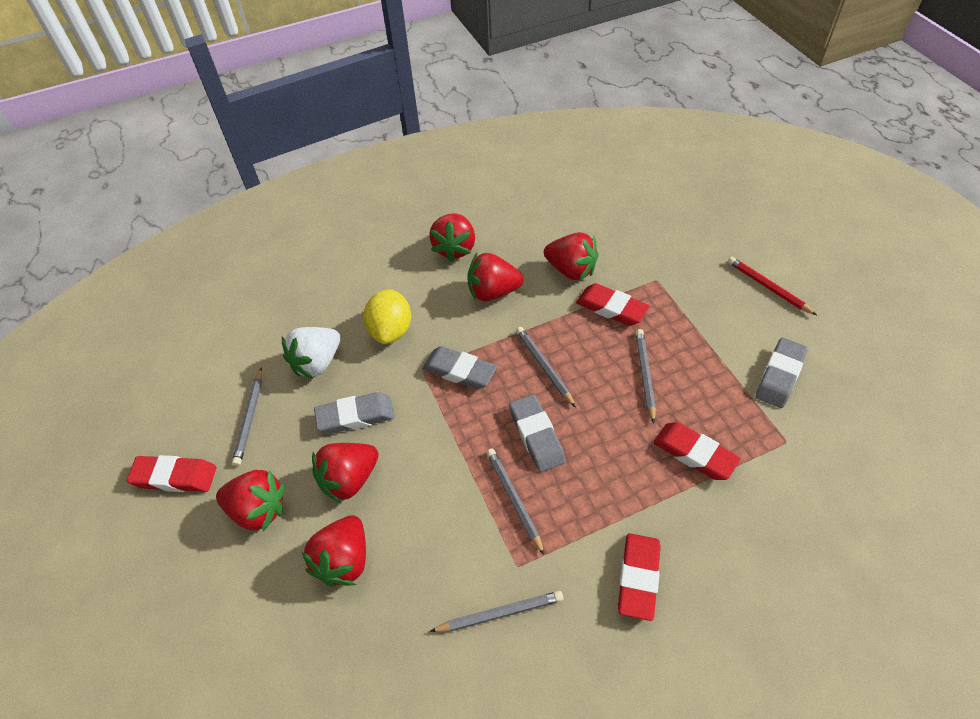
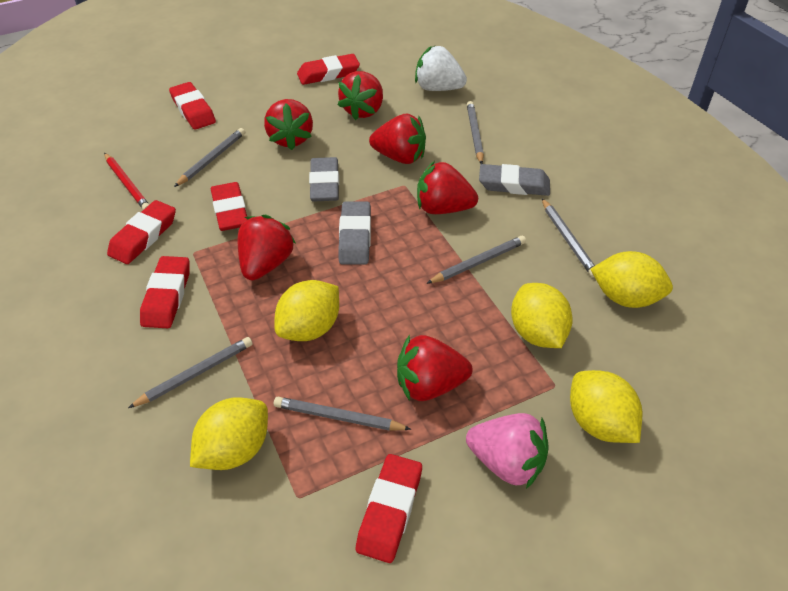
grey eraser: [314,392,395,434] [422,346,497,389] [509,395,566,472] [756,338,808,408] = 4 -> [309,157,339,202] [338,201,371,265] [479,164,550,196] = 3
grey pencil: [232,367,262,466] [430,591,563,632] [486,448,545,556] [516,327,576,408] [635,329,656,424] = 5 -> [128,337,253,408] [174,128,245,187] [274,397,411,431] [426,236,526,284] [467,101,484,164] [542,198,595,277] = 6
pink strawberry: none = 0 -> [466,413,549,489] = 1
red eraser: [127,455,216,492] [576,283,650,326] [618,533,661,621] [653,422,741,480] = 4 -> [107,200,176,264] [140,256,190,328] [169,82,216,130] [211,182,248,231] [297,54,360,85] [356,454,422,563] = 6
yellow lemon: [363,289,411,344] = 1 -> [190,397,268,470] [274,280,339,341] [511,283,573,348] [570,370,643,443] [591,251,673,308] = 5

